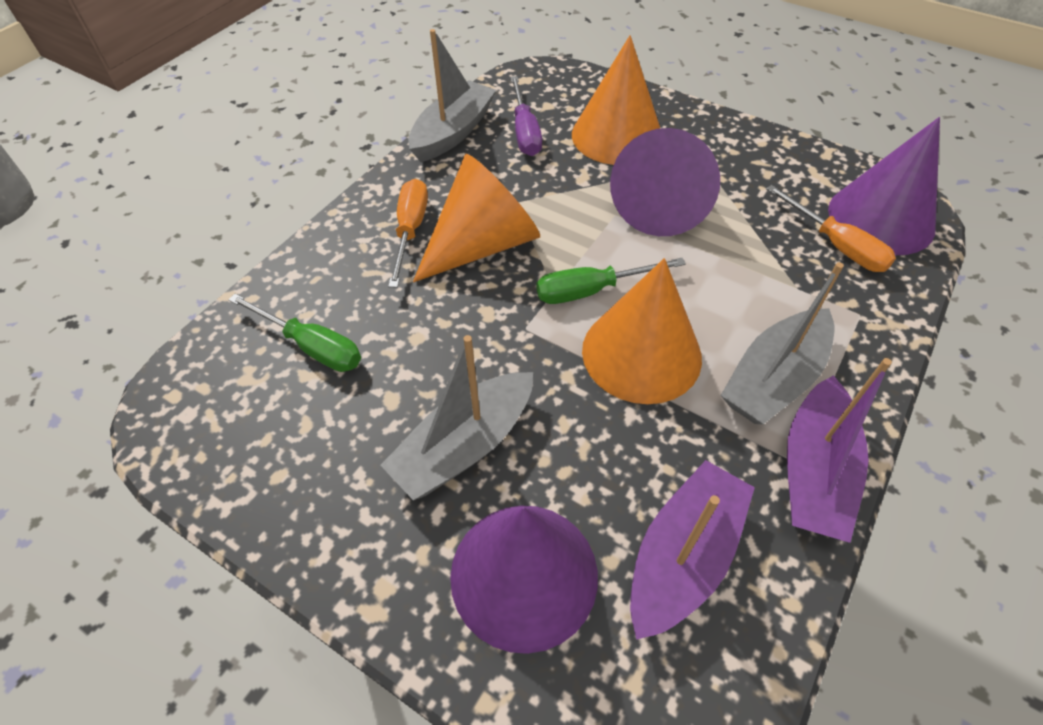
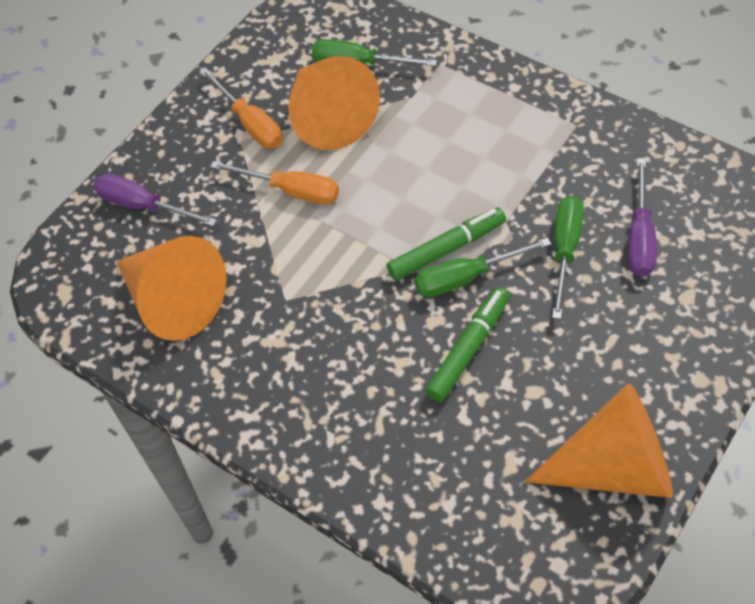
green marker: none = 0 -> [387,207,506,281] [425,287,510,402] = 2
green screwdriver: [228,294,361,372] [536,258,686,304] = 2 -> [312,39,437,66] [415,238,551,297] [552,196,584,319] = 3
grey boat: [380,335,533,500] [408,29,496,162] [721,262,844,424] = 3 -> none = 0
purple boat: [630,460,755,640] [787,358,892,543] = 2 -> none = 0
purple cone: [450,506,598,654] [610,128,720,236] [828,117,940,255] = 3 -> none = 0
purple screwdriver: [510,76,542,156] = 1 -> [94,174,217,227] [628,158,657,277] = 2

